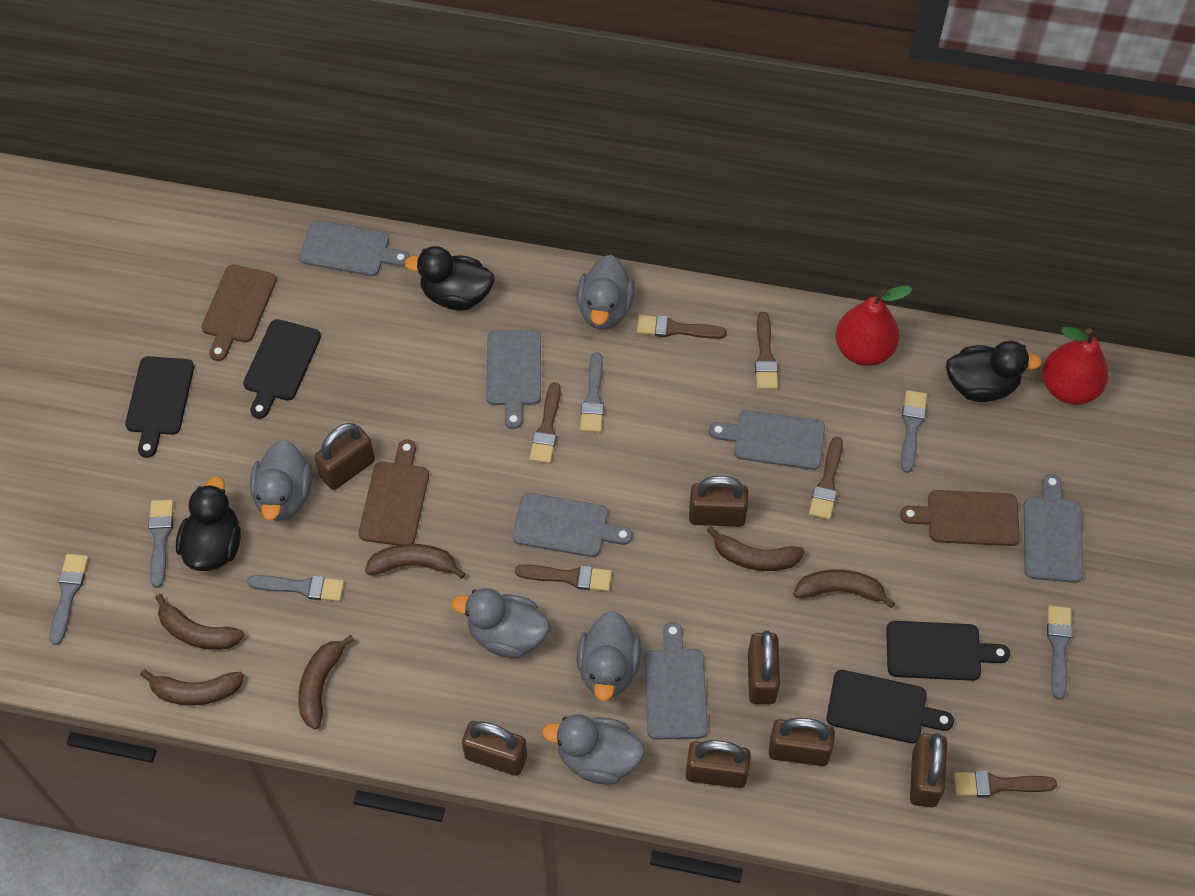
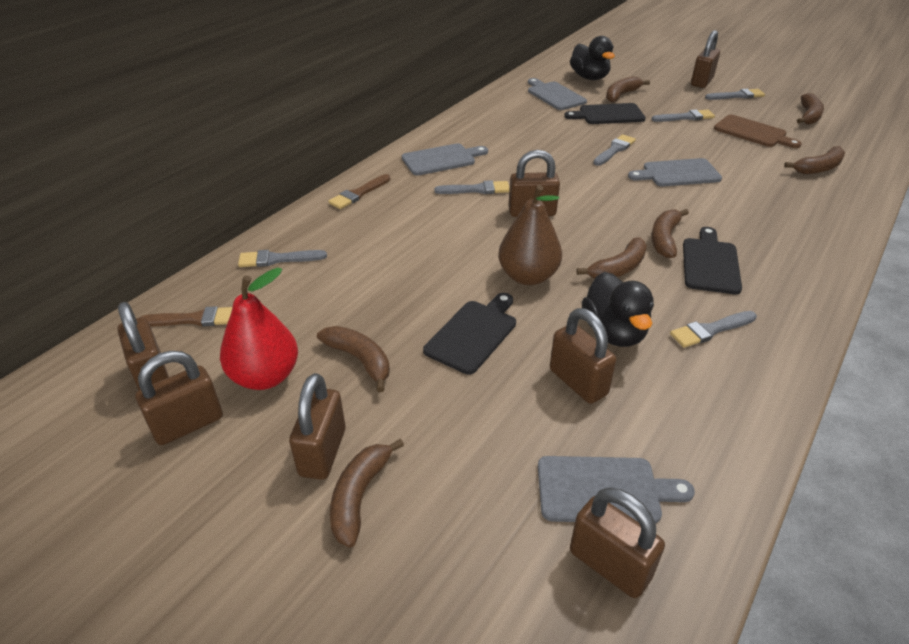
black cutting board: [125,356,194,458] [243,319,321,419] [827,670,954,743] [886,621,1010,681] = 4 -> [423,293,516,375] [564,103,646,124] [683,227,742,294] = 3
black duck: [176,476,241,571] [404,246,495,310] [946,341,1042,402] = 3 -> [570,36,615,80] [582,272,654,347] = 2
brown banana: [140,670,244,705] [155,593,244,650] [298,635,354,729] [365,544,466,579] [707,526,805,571] [793,569,895,608] = 6 -> [317,326,390,392] [330,439,404,547] [576,238,647,279] [606,76,650,102] [651,209,689,258] [784,146,845,174] [797,93,824,125] = 7
brown brush: [515,565,612,591] [529,382,561,464] [637,315,727,339] [755,312,778,389] [809,436,843,520] [954,771,1057,797] = 6 -> [141,306,232,327] [328,174,390,209] = 2
brown cutting board: [202,265,276,361] [359,440,429,545] [900,490,1020,546] = 3 -> [714,115,802,148] = 1
brown pear: none = 0 -> [498,185,562,285] = 1
grey cutting board: [299,220,410,276] [486,330,541,429] [512,493,632,557] [644,622,708,739] [709,410,825,470] [1024,474,1083,583] = 6 -> [402,143,488,175] [528,78,587,110] [538,456,695,523] [628,158,722,186] = 4
grey duck: [250,440,312,521] [452,588,550,658] [542,714,645,785] [576,255,635,330] [577,611,641,701] = 5 -> none = 0
red pear: [836,286,912,366] [1043,327,1109,405] = 2 -> [220,268,298,390] = 1

